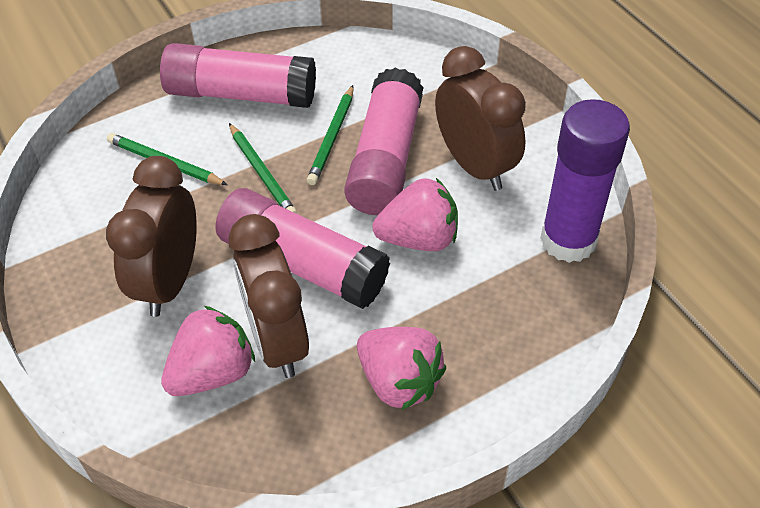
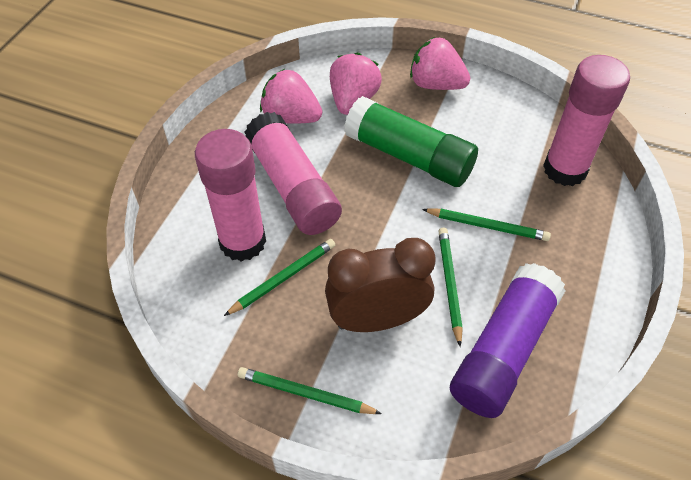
brown clock: [106,156,197,317] [229,214,309,378] [435,46,526,191] = 3 -> [325,238,436,332] = 1
green glue stick: none = 0 -> [344,96,478,187] = 1
green pencil: [107,133,228,185] [229,123,297,214] [307,85,353,185] = 3 -> [224,239,335,316] [238,367,382,414] [422,209,551,241] [438,227,463,347] = 4

